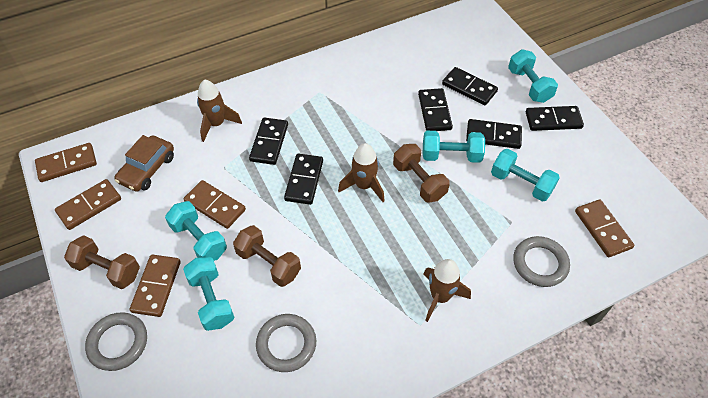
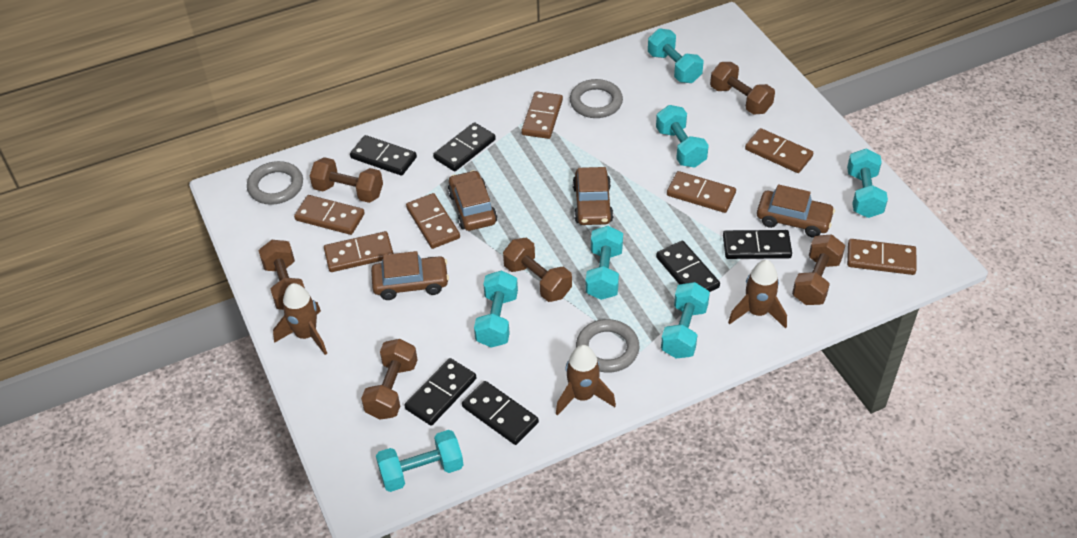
brown car: [114,135,174,192] = 1 -> [371,251,449,300] [448,170,497,231] [573,167,613,225] [757,184,835,238] = 4
brown domino: [35,143,97,182] [55,179,121,230] [130,254,181,317] [184,180,246,229] [575,199,634,257] = 5 -> [294,195,365,235] [324,231,393,272] [406,193,460,249] [521,91,563,139] [667,171,736,213] [745,128,813,173] [847,239,917,275] = 7
brown dumbbell: [64,235,140,289] [233,225,301,287] [393,144,450,203] = 3 -> [258,240,305,310] [310,157,383,203] [361,339,417,420] [503,238,572,302] [710,62,775,115] [792,234,845,305] = 6
turquoise dumbbell: [165,201,227,261] [183,257,234,331] [423,131,485,163] [491,149,560,202] [508,49,558,103] = 5 -> [376,430,463,492] [474,270,518,348] [585,226,623,300] [648,28,703,83] [656,105,709,168] [661,282,710,358] [847,149,888,218] = 7

